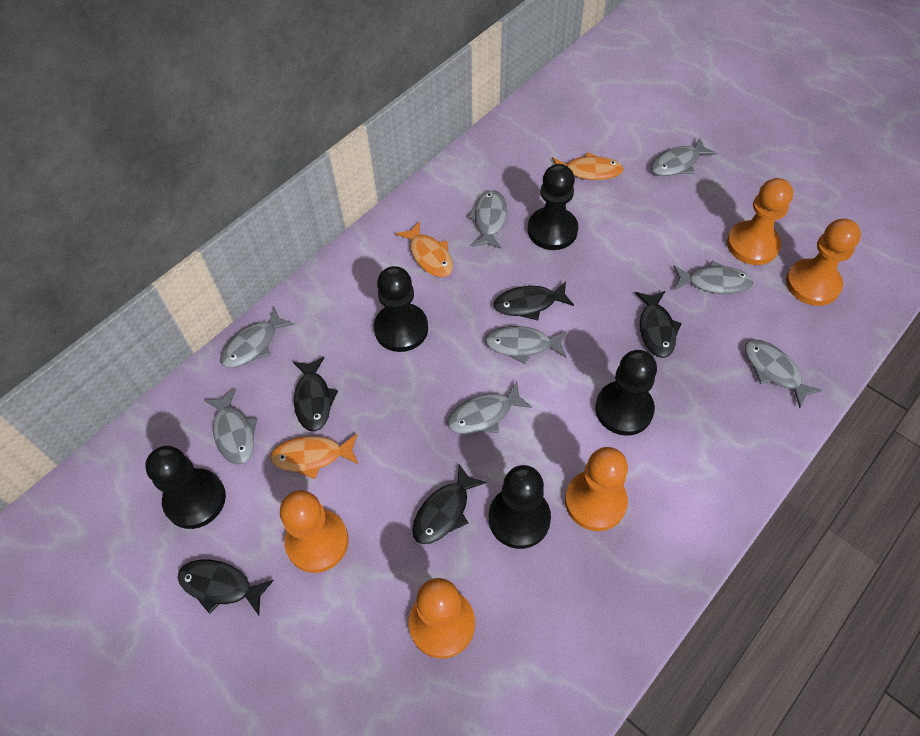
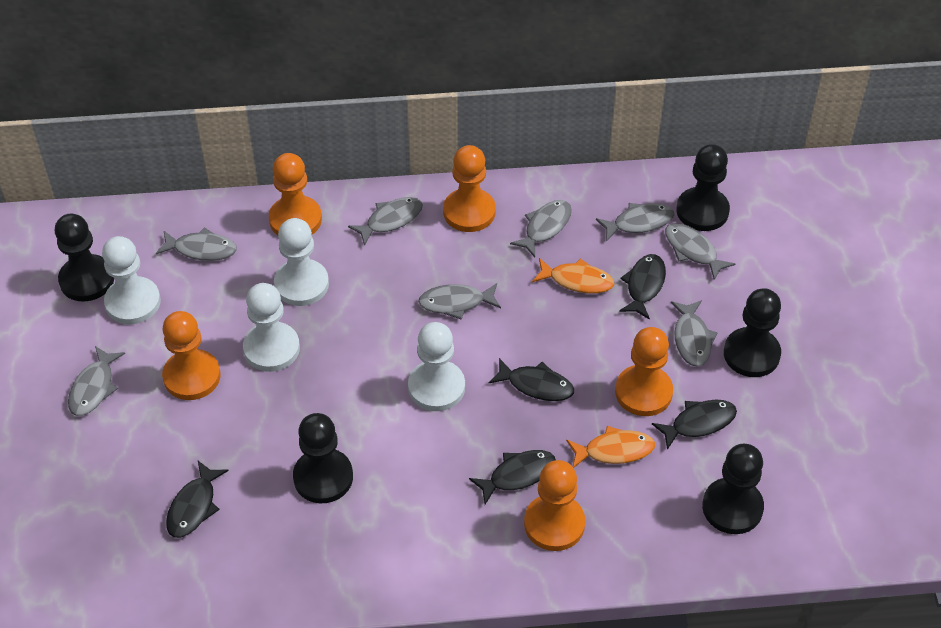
orange fish: [270,434,359,479] [396,221,453,277] [552,152,623,180] = 3 -> [532,258,614,294] [566,426,655,468] = 2
white pawn: none = 0 -> [102,236,161,324] [243,283,300,372] [274,218,329,306] [408,322,465,411] = 4

